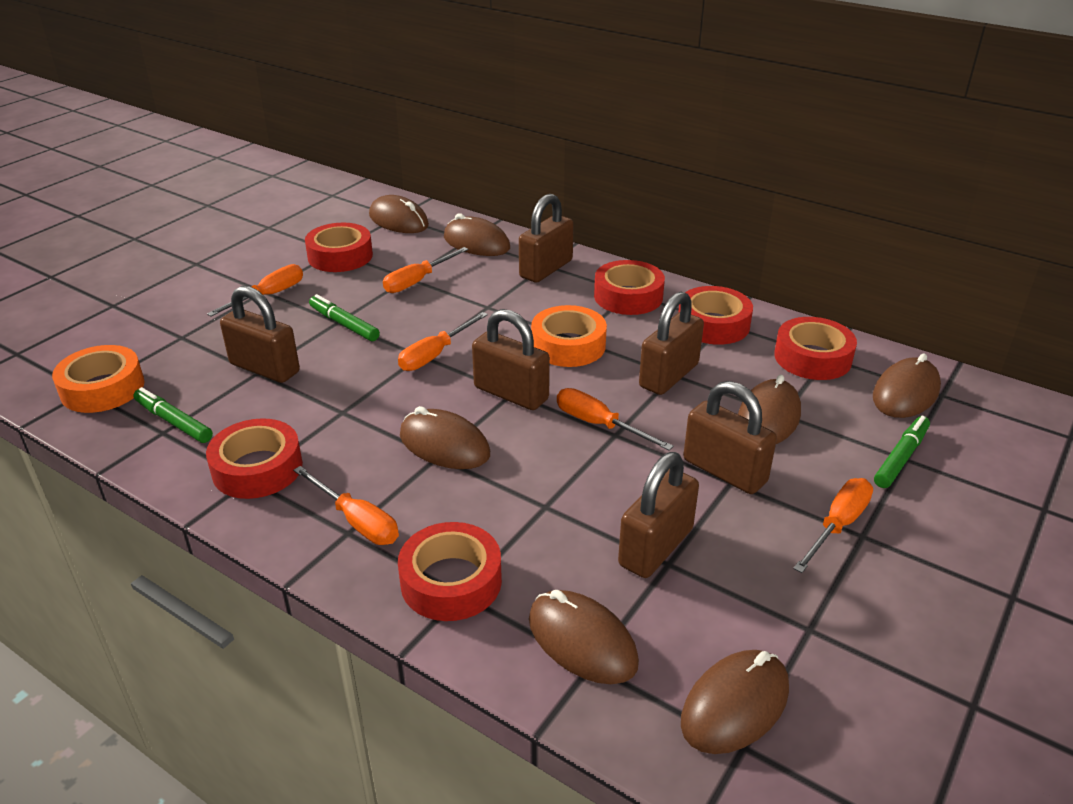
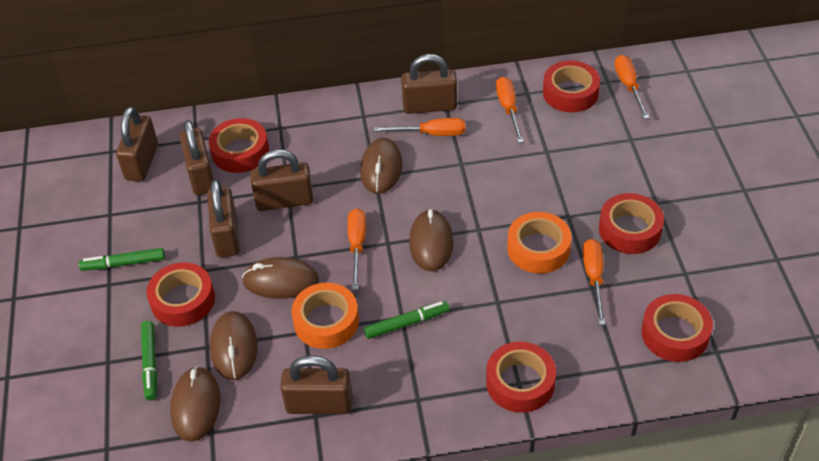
brown mouse: [369,195,429,233] [400,406,490,469] [444,214,510,256] [529,590,639,684] [681,650,789,754] [738,375,801,444] [873,353,941,418] = 7 -> [170,366,220,442] [210,311,258,380] [242,257,319,299] [360,138,403,194] [409,209,454,271] = 5
orange screwdriver: [207,264,303,317] [293,466,399,545] [383,247,468,293] [398,312,488,371] [557,388,674,451] [793,478,873,573] = 6 -> [348,208,366,290] [374,118,465,136] [496,76,524,143] [583,239,605,325] [614,55,649,119] = 5

